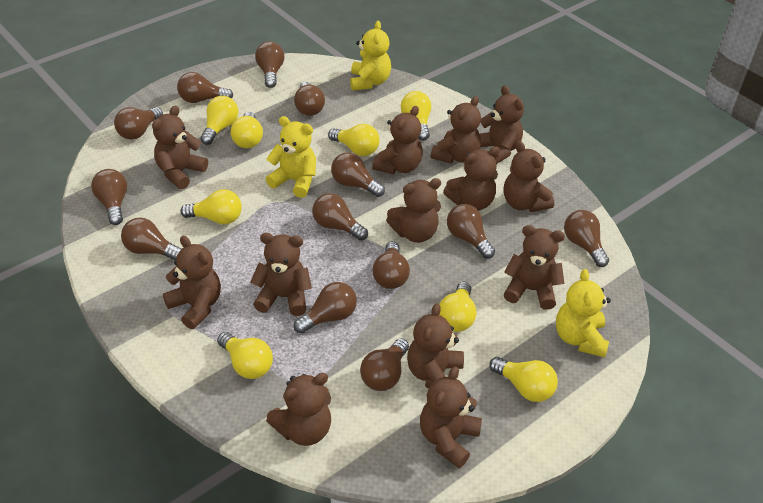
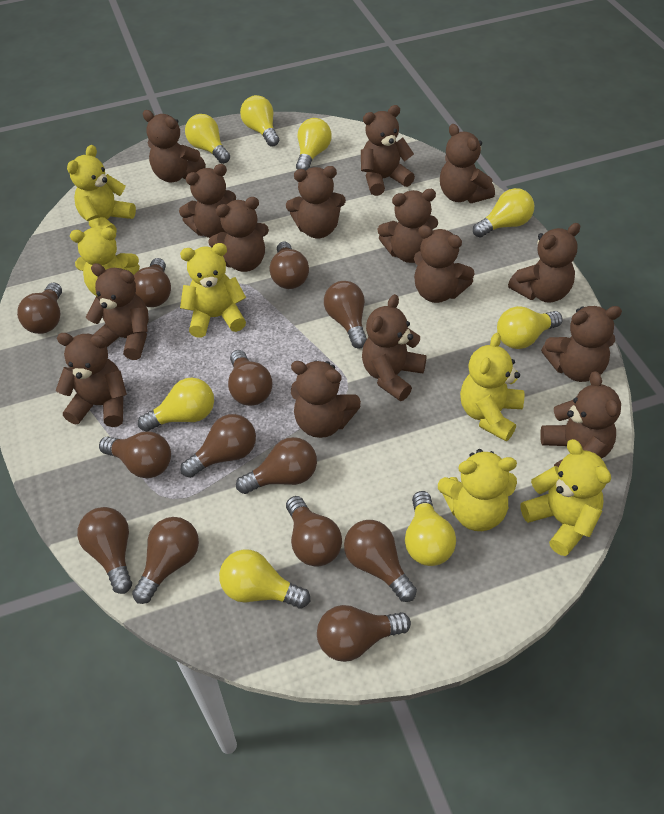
brown teddy bear: [152,105,208,189] [163,236,221,329] [250,233,312,316] [266,373,331,446] [372,106,423,174] [386,178,441,243] [407,303,464,388] [420,366,482,468] [431,96,481,164] [443,147,500,211] [479,85,524,164] [504,141,554,212] [504,225,565,310] = 13 -> [56,333,127,427] [86,263,149,360] [142,110,206,182] [179,164,236,238] [208,197,269,272] [286,166,346,238] [291,361,361,438] [361,105,415,196] [362,294,427,401] [378,189,438,263] [414,225,475,303] [440,124,495,203] [508,223,581,303] [540,371,621,468] [541,306,622,382] = 15
yellow teddy bear: [266,116,316,198] [350,21,391,90] [556,269,611,357] = 3 -> [67,145,136,232] [70,227,140,297] [180,243,246,338] [438,449,517,531] [460,333,524,441] [520,439,611,556] = 6

